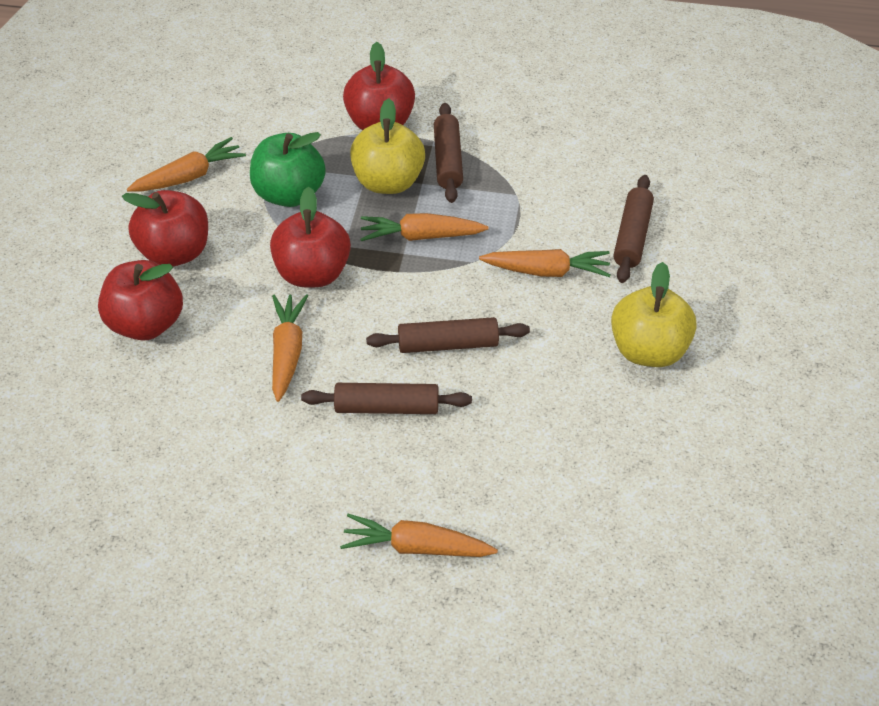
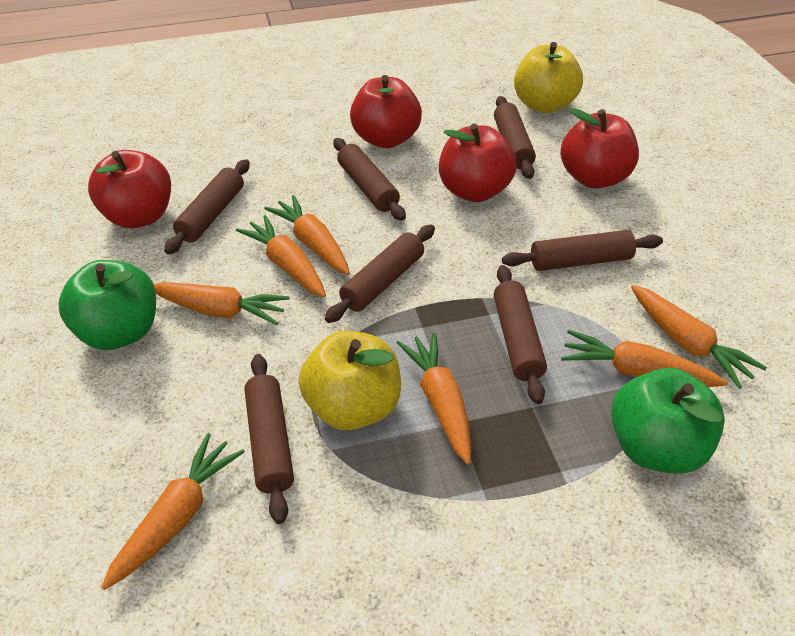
brown rolling pin: [301,383,472,414] [366,317,530,353] [434,103,463,203] [613,175,654,283] = 4 -> [164,159,250,255] [244,354,294,524] [325,225,435,323] [333,138,406,221] [494,96,536,179] [494,265,547,404] [502,230,663,271] = 7
green apple: [250,132,326,207] = 1 -> [58,260,156,350] [611,368,725,474] = 2
orange carrot: [127,137,246,192] [272,294,308,402] [340,514,498,557] [360,213,489,241] [479,249,611,277] = 5 -> [101,433,245,590] [154,282,290,325] [236,215,326,297] [264,195,350,275] [397,332,471,465] [561,330,728,387] [631,285,767,389] = 7

